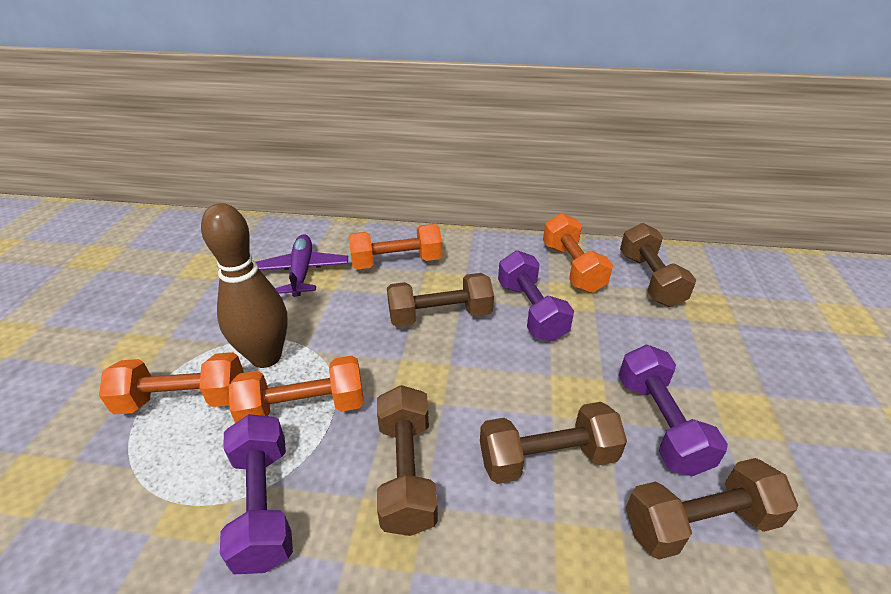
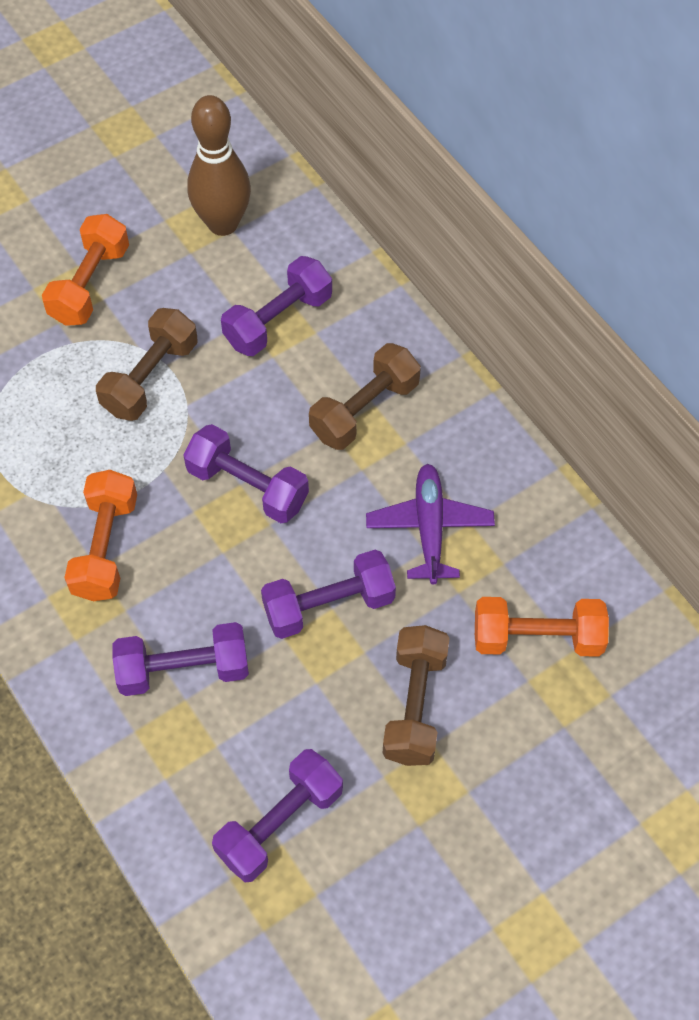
brown dumbbell: [377,385,438,536] [387,273,494,327] [480,402,627,484] [620,223,696,307] [626,458,798,560] = 5 -> [96,308,197,421] [309,343,421,450] [383,625,450,766] = 3
orange dumbbell: [99,352,244,415] [229,356,364,423] [349,224,442,270] [543,213,613,293] = 4 -> [42,214,129,326] [64,470,137,601] [475,597,609,657] = 3
purple dumbbell: [220,414,293,574] [498,250,574,342] [619,345,728,476] = 3 -> [113,622,249,696] [184,424,309,523] [212,749,343,882] [221,256,332,356] [261,550,396,639] = 5

